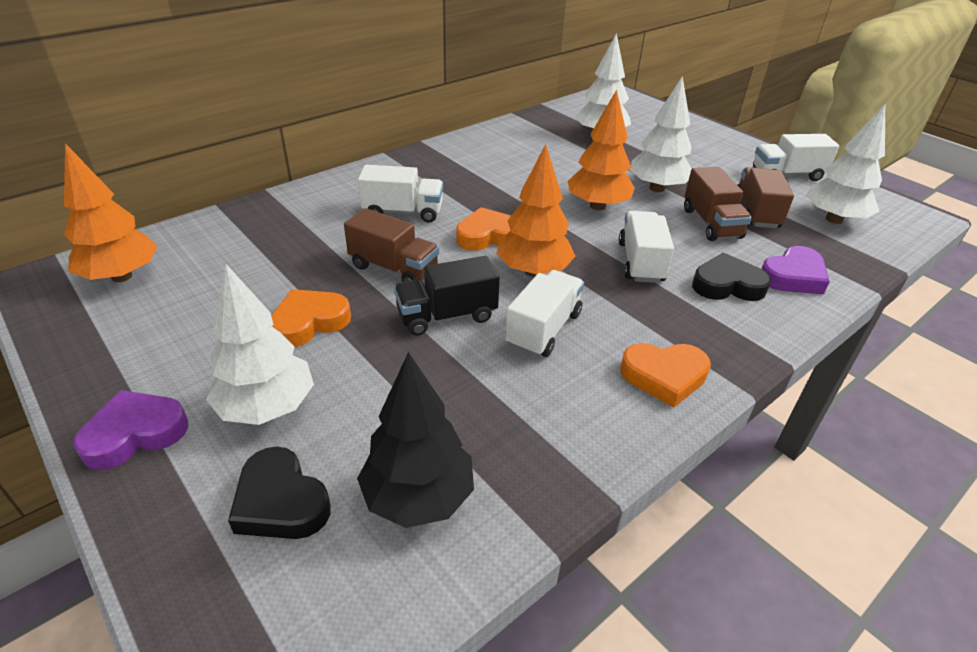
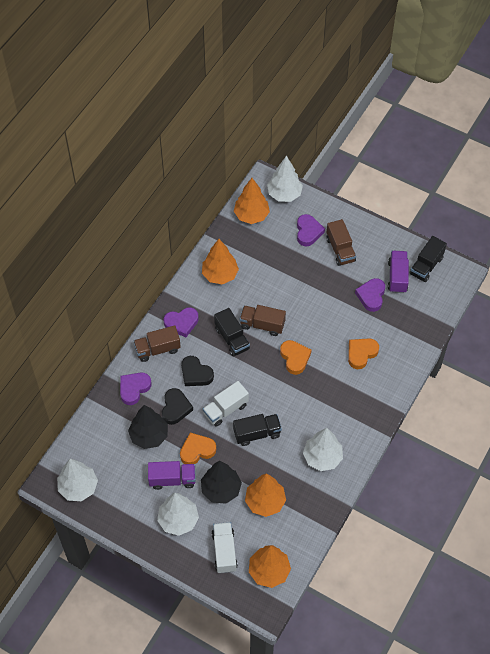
black tree: [357,352,474,528] = 1 -> [128,405,168,449] [201,461,242,504] = 2
black truck: [394,256,500,336] = 1 -> [214,308,250,357] [233,414,282,446] [409,236,447,282] = 3
orange tree: [64,143,158,282] [496,144,576,277] [568,90,635,210] = 3 -> [202,239,239,284] [234,178,270,224] [245,474,286,517] [249,545,291,588] = 4
purple heart: [73,390,188,470] [761,246,830,294] = 2 -> [120,373,152,405] [164,307,199,337] [297,214,325,246] [355,278,385,312] = 4
purple truck: none = 0 -> [148,461,196,490] [388,251,409,293] = 2
white truck: [358,165,443,223] [505,270,584,357] [619,211,674,283] [753,134,839,181] = 4 -> [203,381,249,427] [212,522,238,573] = 2

